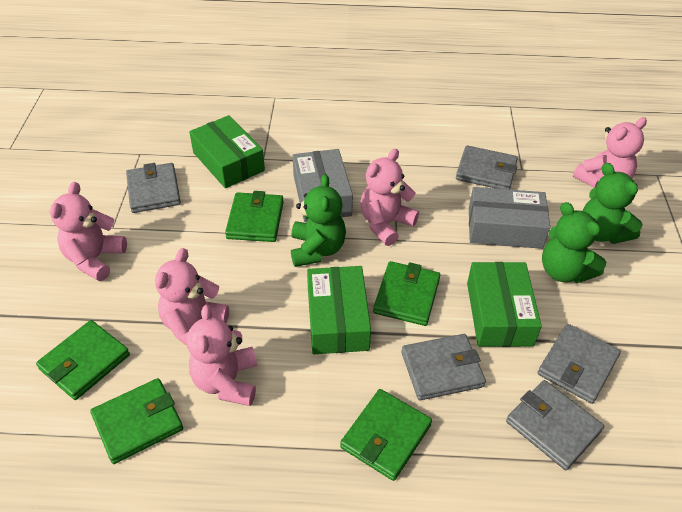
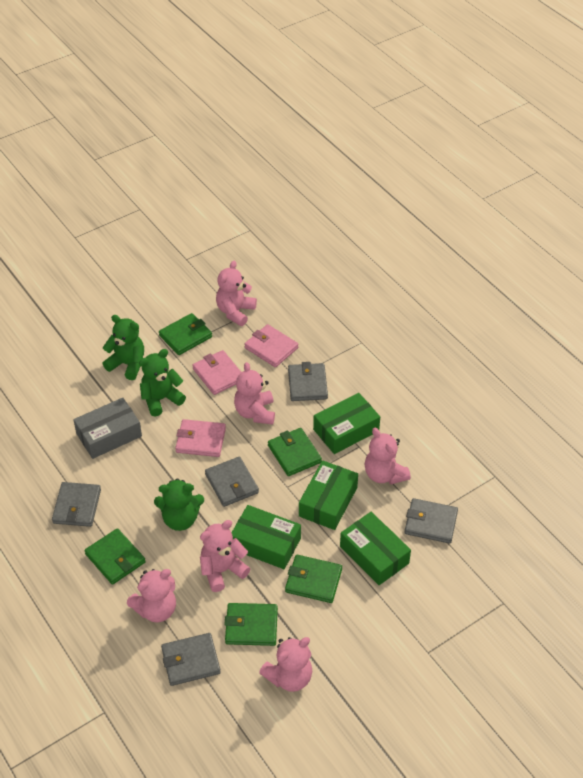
green box: [189,115,265,188] [307,266,371,354] [467,262,542,347] = 3 -> [232,505,301,569] [299,460,358,530] [313,393,380,454] [340,512,411,585] = 4
grey box: [292,149,353,222] [469,187,550,249] = 2 -> [73,398,142,459] = 1
pink teddy bear: [49,182,127,281] [155,248,229,346] [187,305,257,406] [360,149,419,246] [573,117,647,188] = 5 -> [127,569,176,622] [200,520,250,592] [216,261,257,326] [234,362,275,425] [259,637,312,692] [365,428,411,484] = 6
pink wallet: none = 0 -> [175,419,226,457] [192,350,241,395] [244,324,298,367] = 3

